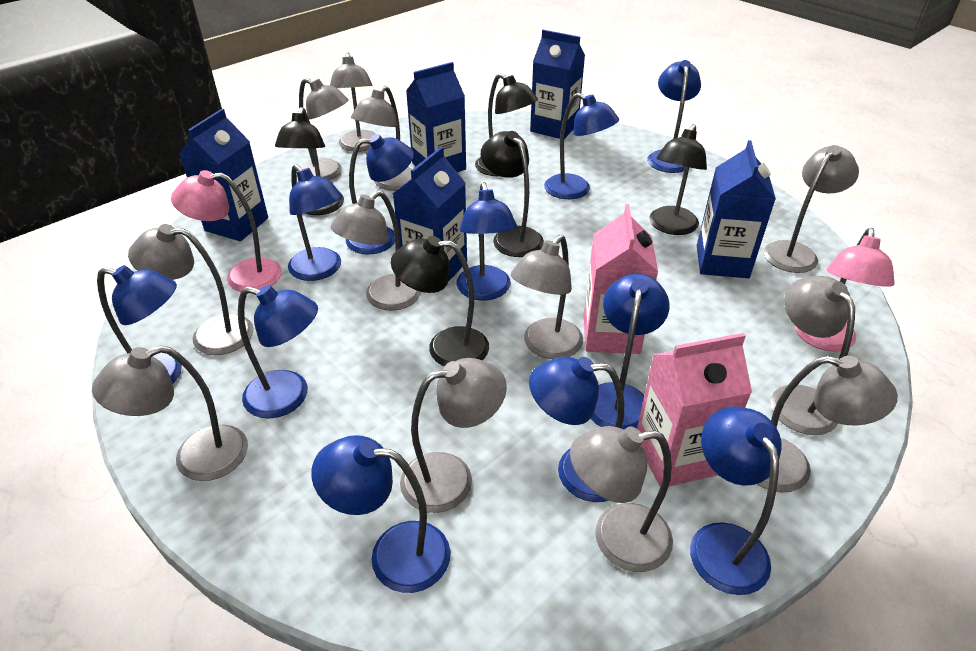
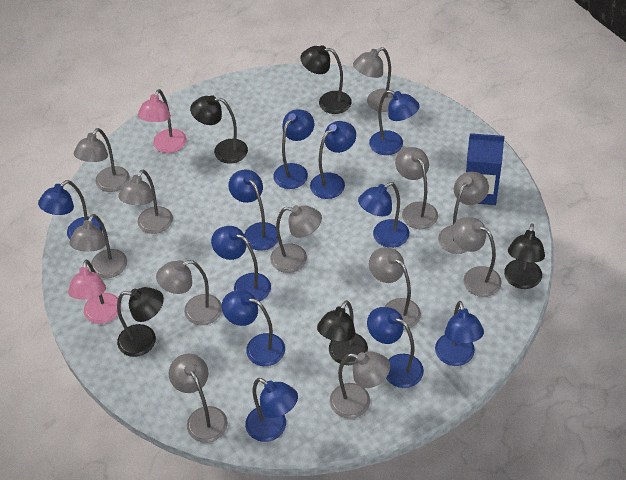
blue carton: [179,109,268,241] [393,147,467,282] [406,62,466,172] [530,30,585,139] [697,140,776,278] = 5 -> [466,133,505,205] = 1
pink carton: [584,204,658,354] [637,333,752,487] = 2 -> none = 0

